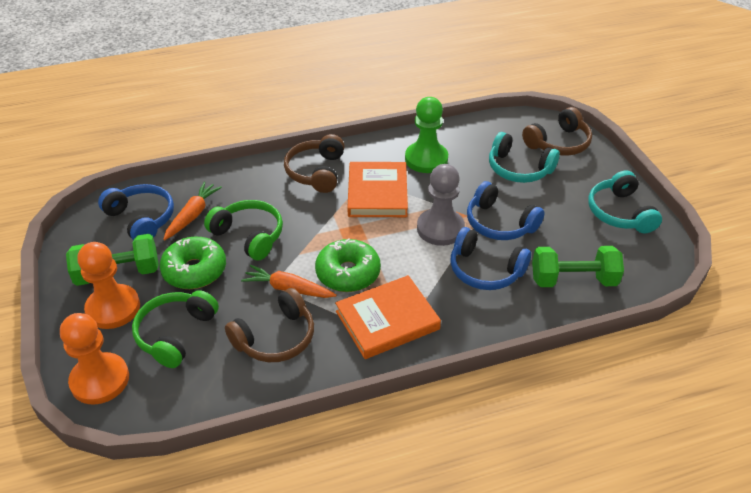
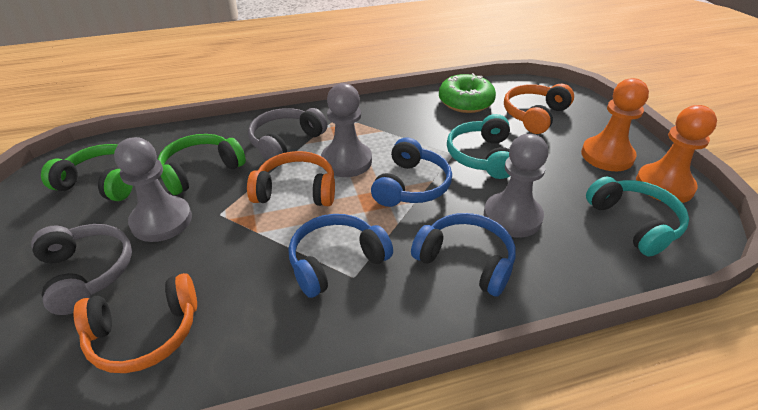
brown headphones: [225,288,314,362] [284,134,345,193] [522,107,592,156] = 3 -> none = 0
green donut: [159,236,226,289] [315,238,381,292] = 2 -> [439,73,496,113] = 1
green dumbbell: [66,234,159,286] [532,246,624,287] = 2 -> none = 0
green pawn: [405,97,448,173] = 1 -> none = 0
grey headphones: none = 0 -> [31,224,132,315] [248,108,327,161] = 2
grey pawn: [417,164,465,246] = 1 -> [114,137,192,242] [321,83,372,177] [484,134,548,238] = 3
orange book: [335,275,441,359] [347,162,408,217] = 2 -> none = 0
orange carrot: [163,182,222,240] [241,265,337,298] = 2 -> none = 0
orange headphones: none = 0 -> [73,273,197,373] [247,151,335,206] [504,84,574,134] = 3

